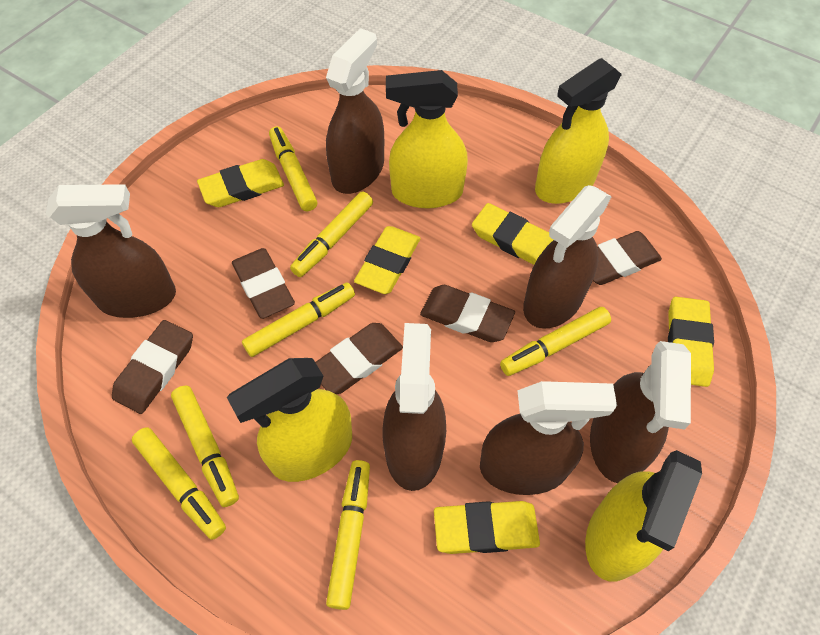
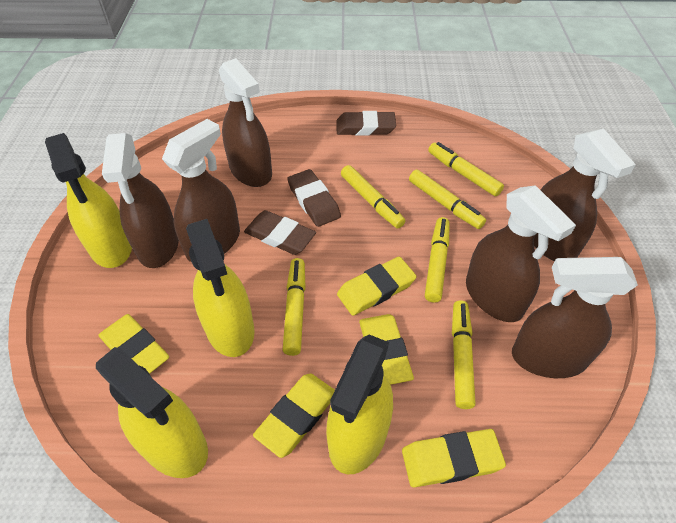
brown eraser: [112,320,193,414] [232,248,295,319] [315,323,403,394] [420,285,515,342] [593,231,662,285] = 5 -> [244,210,316,255] [287,169,341,227] [336,111,396,136] = 3
yellow marker: [132,427,226,540] [171,385,239,507] [242,282,355,357] [269,126,317,211] [290,192,373,277] [326,460,370,610] [500,307,611,376] = 7 -> [283,258,306,356] [341,165,405,228] [409,170,486,229] [425,217,450,303] [428,142,504,196] [452,300,475,409] = 6

